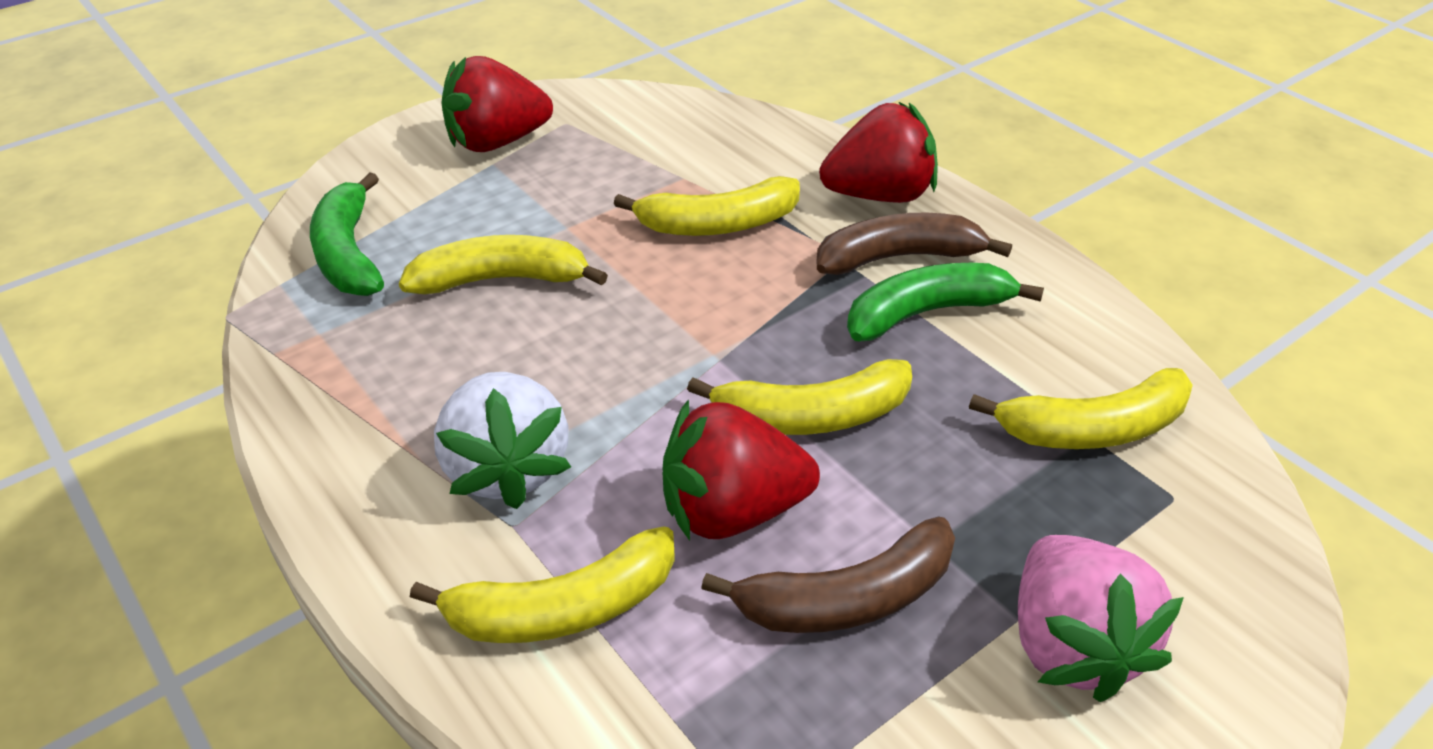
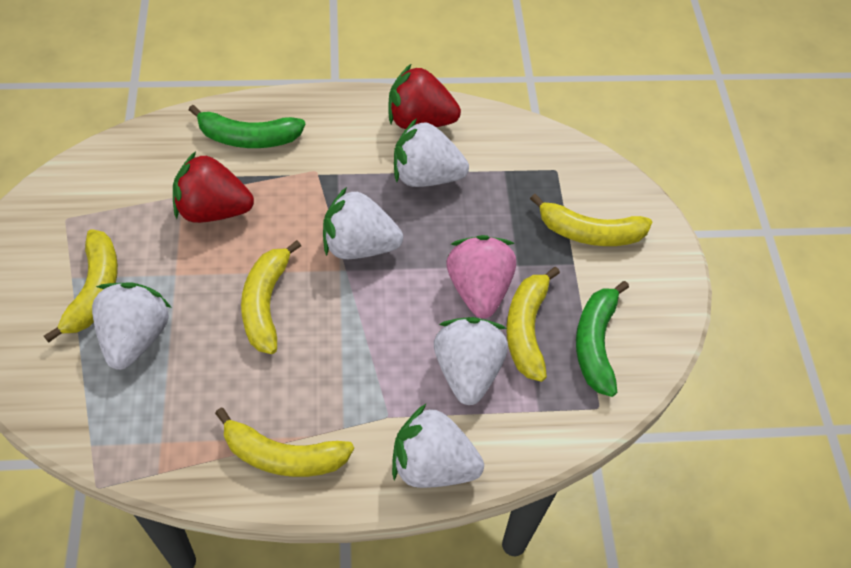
brown banana: [701,517,955,633] [817,213,1012,275] = 2 -> none = 0
red strawberry: [441,56,553,152] [663,399,820,541] [819,102,938,203] = 3 -> [173,151,254,223] [388,63,461,129] = 2
white strawberry: [434,372,571,509] = 1 -> [92,282,172,370] [323,187,403,259] [392,404,484,488] [394,118,469,187] [434,317,508,405] = 5

